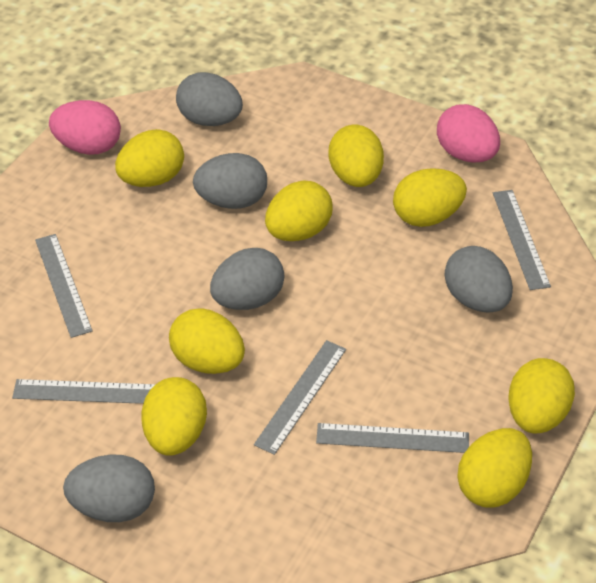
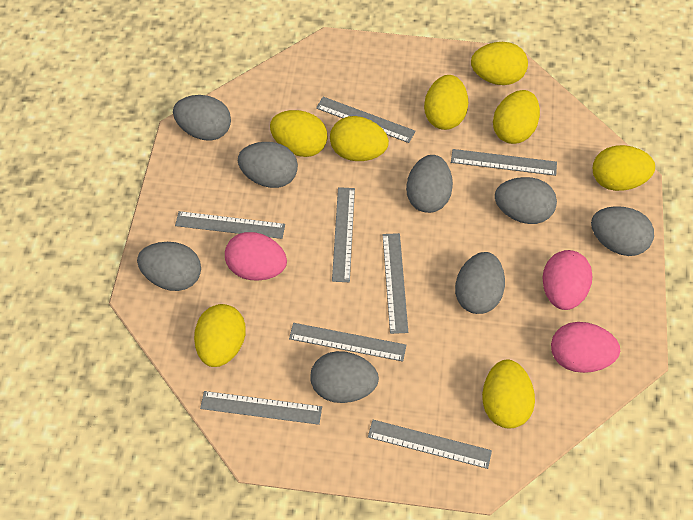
grey egg: [63,454,155,522] [176,72,243,126] [193,153,267,209] [210,248,285,310] [445,246,513,313] = 5 -> [137,242,201,291] [173,95,231,141] [238,142,298,188] [310,351,379,403] [406,155,453,213] [455,252,505,314] [495,177,557,224] [591,206,654,256] = 8
grey ruler: [12,379,156,404] [35,234,93,338] [254,340,346,455] [316,423,469,453] [493,190,551,290] = 5 -> [175,211,285,239] [200,391,322,425] [289,323,406,362] [316,97,415,143] [332,187,355,282] [368,420,492,469] [382,233,408,334] [451,149,557,176] = 8
pink egg: [49,100,121,155] [437,104,500,163] = 2 -> [225,232,287,280] [543,250,592,310] [551,322,620,373] = 3

